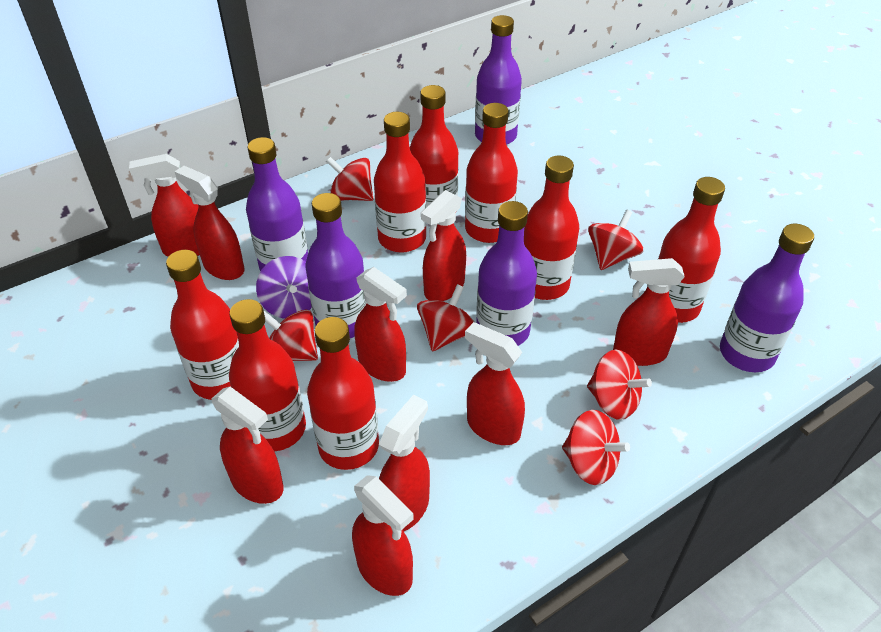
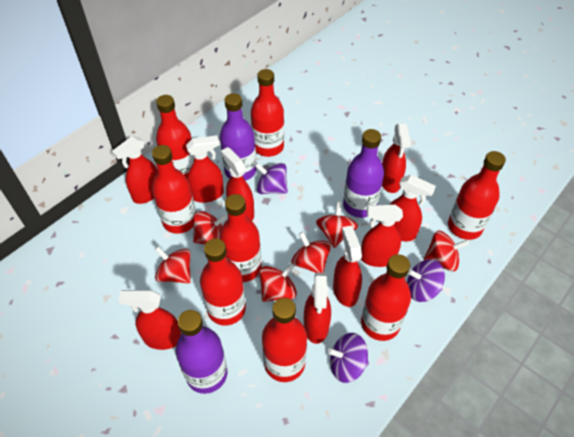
purple bottle: [246,137,308,271] [306,193,366,338] [475,15,522,145] [476,201,537,346] [720,224,814,372] = 5 -> [176,310,228,394] [220,93,257,181] [343,129,384,218] = 3
purple spinning top: [256,256,312,319] = 1 -> [255,163,288,194] [327,333,369,383] [407,259,445,302] = 3

